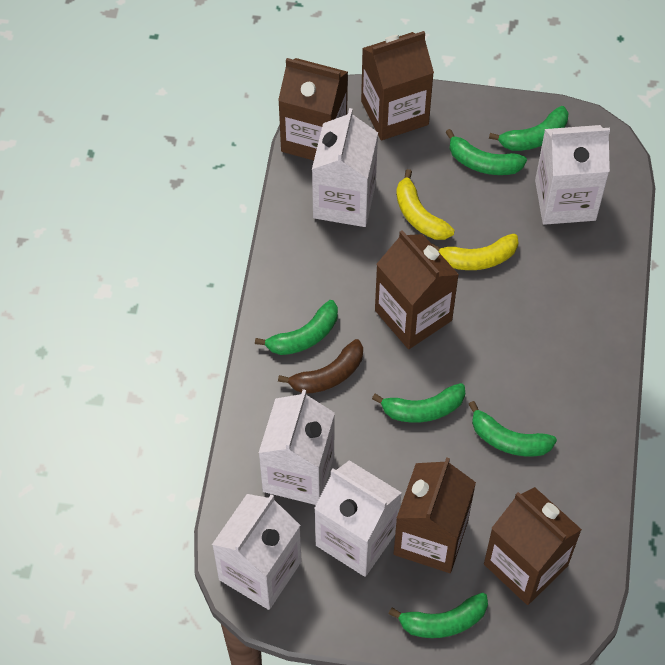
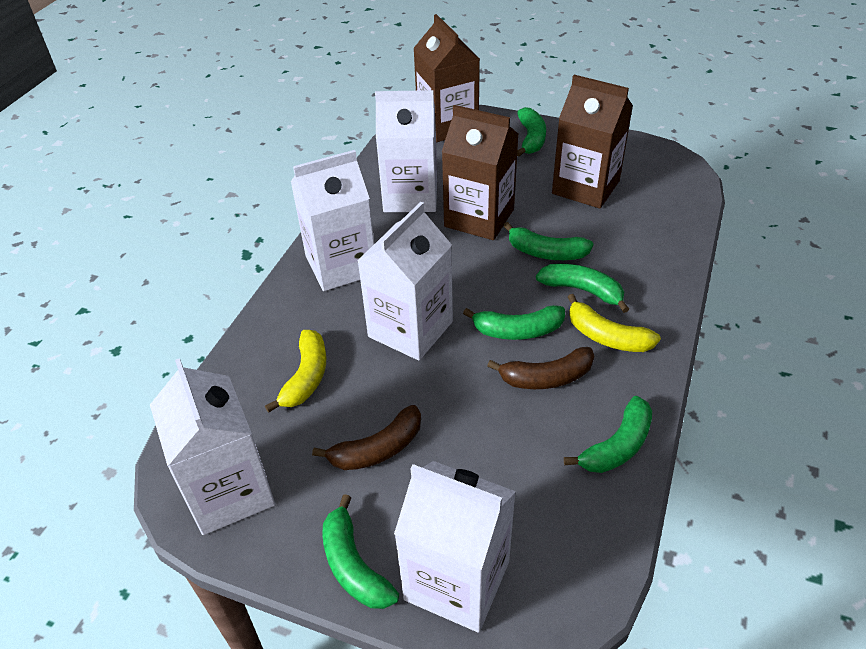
brown banana: [278,339,363,394] = 1 -> [312,405,421,470] [487,347,594,389] = 2
brown carton: [278,58,348,161] [361,31,434,140] [375,230,459,349] [394,457,476,573] [484,487,582,605] = 5 -> [413,14,480,142] [442,105,518,240] [552,75,633,208] = 3

